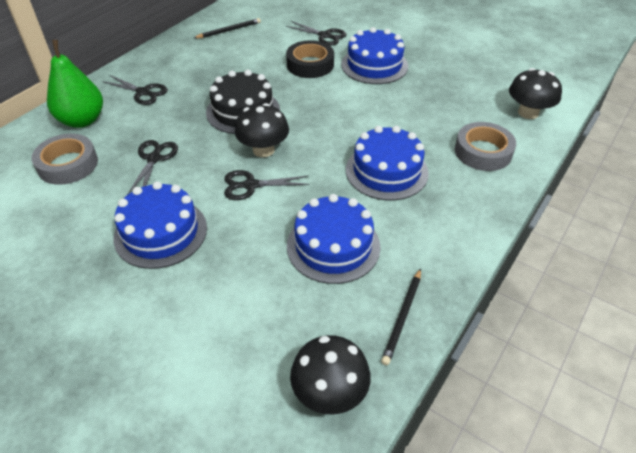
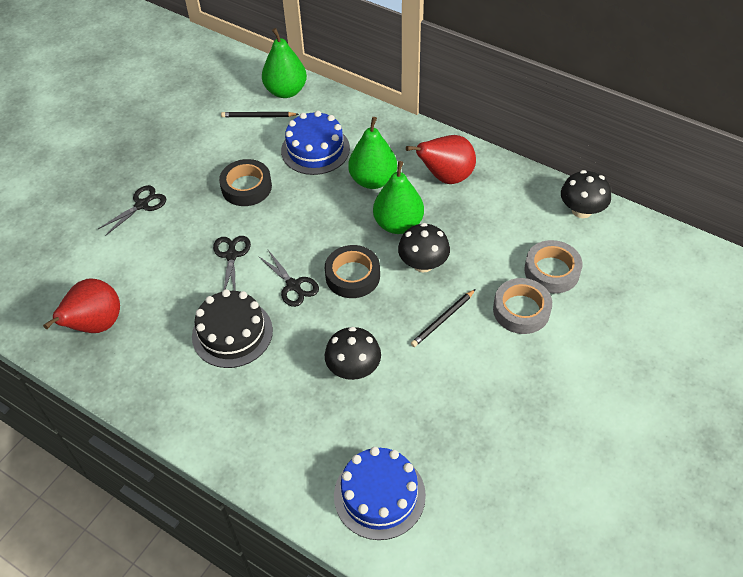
black scissors: [102,75,168,105] [127,140,178,195] [224,170,310,200] [286,21,346,46] = 4 -> [98,185,166,236] [213,236,251,291] [258,250,319,307] = 3
black tape: [286,40,334,78] = 1 -> [219,159,272,206] [325,245,380,298] = 2
blue cake: [114,181,207,269] [287,194,381,284] [341,27,408,84] [346,126,429,201] = 4 -> [281,111,350,175] [334,447,426,540] = 2
green pear: [47,40,103,128] = 1 -> [262,28,307,98] [348,117,397,189] [373,161,424,234] = 3
red pear: none = 0 -> [43,278,120,333] [406,135,476,184] = 2

